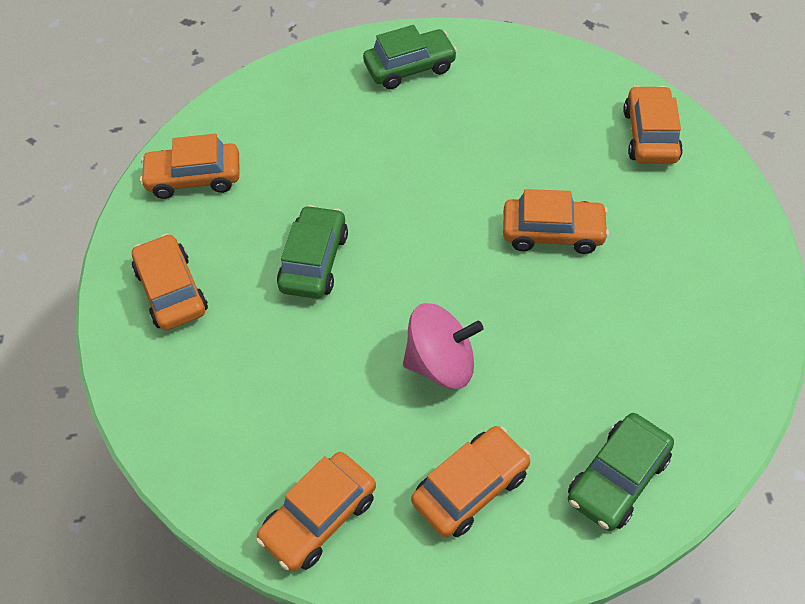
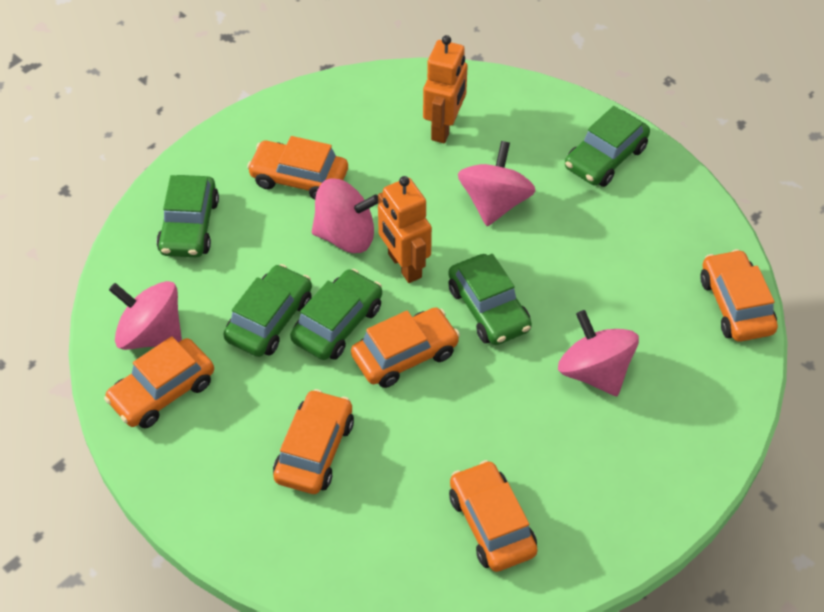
green car: [277,205,348,299] [363,25,457,89] [568,413,674,531] = 3 -> [157,175,219,257] [224,264,312,357] [290,269,382,360] [448,254,532,345] [565,106,650,187] = 5
orange robot: none = 0 -> [378,176,432,283] [423,35,468,143] = 2
pink spinning top: [403,303,483,389] = 1 -> [109,281,182,350] [312,178,378,253] [458,141,536,226] [558,310,639,396] = 4

